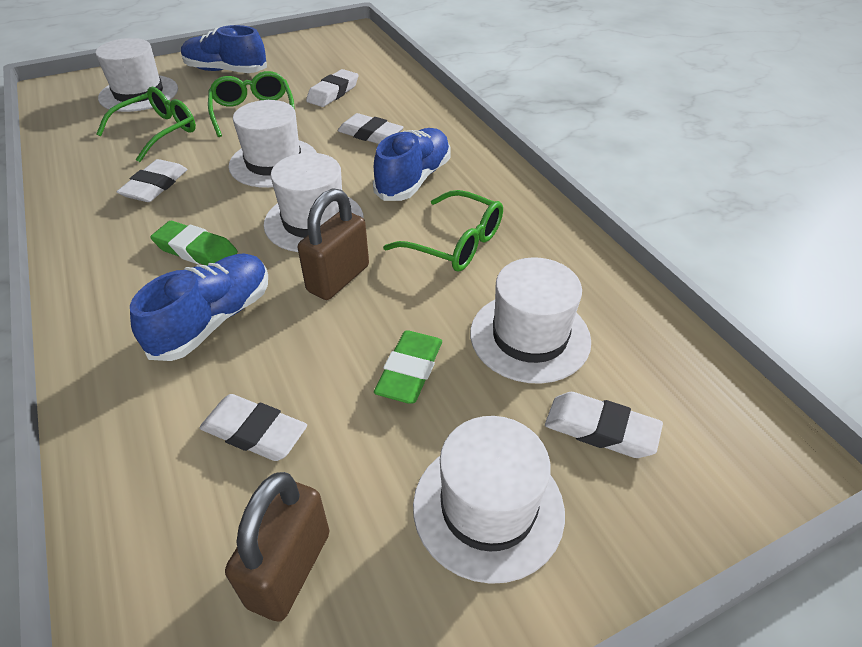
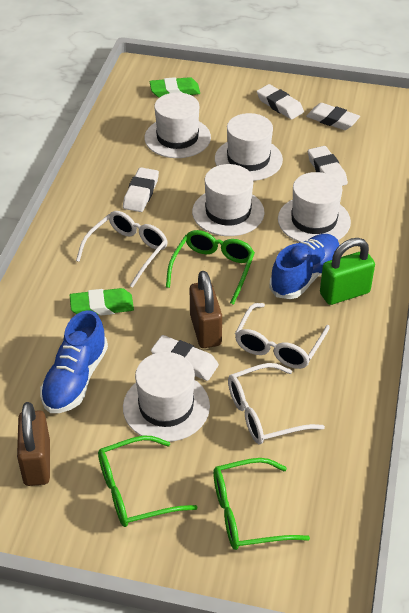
blue shoe: [130,253,268,361] [181,25,267,73] [373,128,451,201] = 3 -> [40,310,108,413] [269,234,340,299] = 2
green padlock: none = 0 -> [320,238,375,305] = 1
white glasses: none = 0 -> [76,211,168,288] [228,363,325,444] [235,303,330,369] = 3

